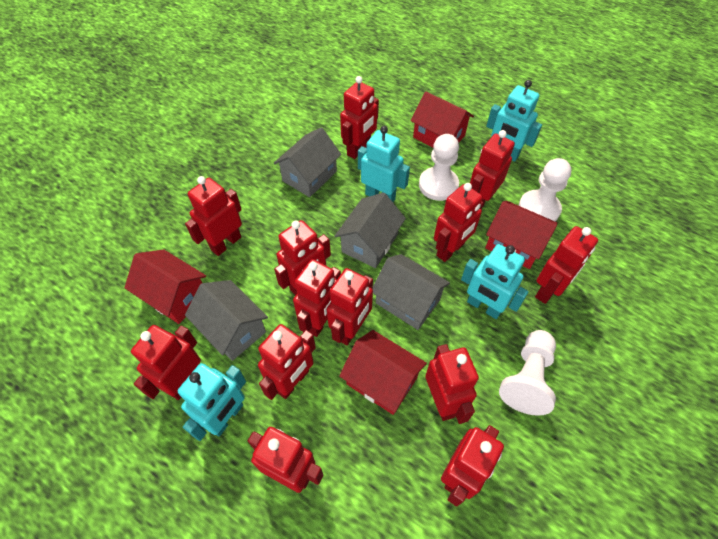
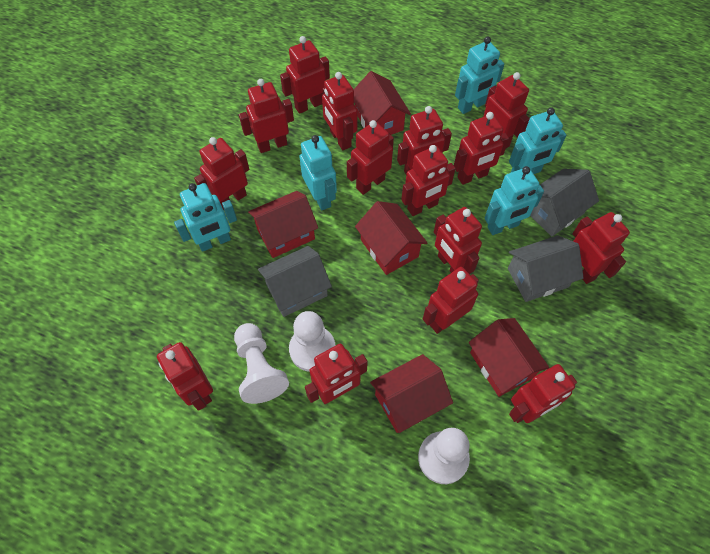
grey house: [185,280,268,361] [274,127,341,197] [335,192,406,268] [373,254,450,330] = 4 -> [258,246,332,317] [508,235,584,302] [530,168,599,237] = 3
red house: [124,249,206,324] [339,330,427,415] [411,91,474,147] [485,201,557,269] = 4 -> [248,191,318,258] [354,71,411,135] [355,201,427,275] [370,354,453,433] [469,318,549,397] = 5
red robot: [131,325,201,400] [185,176,242,256] [248,427,323,493] [258,324,316,400] [274,220,331,296] [293,259,341,337] [327,268,373,346] [340,76,379,159] [425,344,479,424] [434,183,483,262] [441,425,504,506] [470,130,515,208] [535,226,598,304] = 13 -> [157,342,213,411] [194,137,249,210] [239,79,294,153] [280,36,330,114] [305,344,368,404] [322,72,357,150] [347,120,394,195] [397,106,452,174] [401,145,456,216] [423,267,479,334] [434,207,482,274] [454,112,509,185] [483,72,530,148] [509,364,577,423] [573,212,630,284] = 15
turquoise robot: [178,363,246,441] [358,126,410,202] [461,244,529,319] [486,80,542,162] = 4 -> [174,183,237,252] [299,135,337,210] [455,36,504,114] [485,166,544,235] [509,108,567,174] = 5

